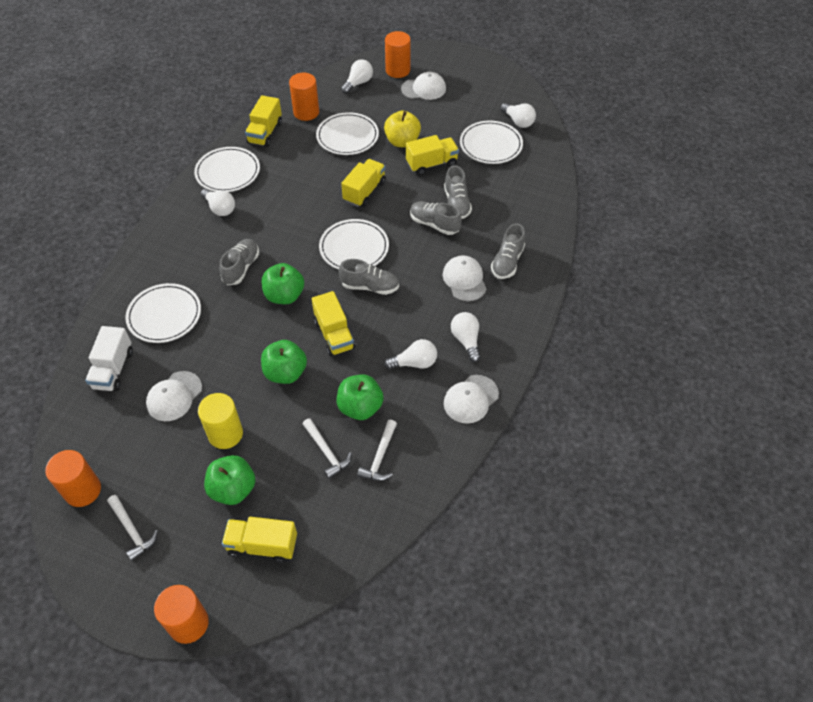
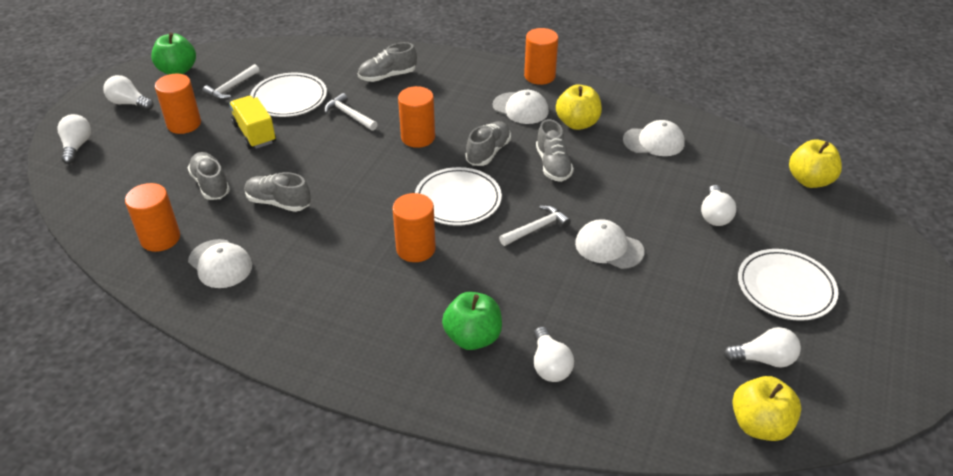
green apple: [204,455,255,505] [261,340,307,384] [262,263,304,304] [337,374,384,420] = 4 -> [151,33,196,75] [442,292,502,350] = 2
orange cylinder: [45,450,101,507] [154,585,209,644] [289,73,319,121] [385,31,411,78] = 4 -> [125,183,180,252] [155,74,201,134] [392,193,436,262] [398,86,435,148] [524,28,558,85] = 5
white plate: [125,283,201,343] [194,147,260,192] [316,112,379,155] [319,219,389,270] [460,120,523,164] = 5 -> [250,73,327,117] [415,167,502,226] [738,249,839,321] = 3
white truck: [85,326,133,392] = 1 -> none = 0
yellow apple: [384,110,421,147] = 1 -> [556,84,602,130] [732,376,802,441] [789,139,842,188] = 3
yellow cylinder: [198,393,243,449] = 1 -> none = 0
yellow truck: [222,517,297,563] [245,95,282,147] [312,291,355,356] [341,159,386,207] [406,135,459,175] = 5 -> [229,96,276,149] = 1

